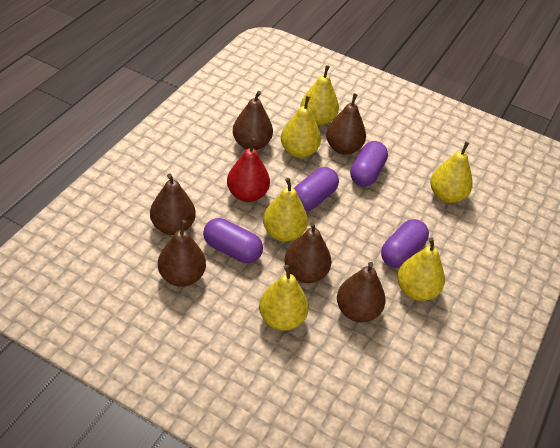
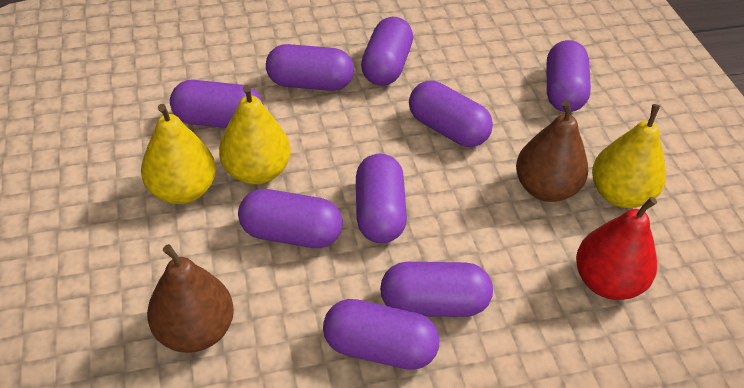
brown pear: [150,173,196,235] [158,220,206,287] [233,91,273,150] [284,222,331,283] [326,93,366,154] [337,262,386,322] = 6 -> [147,244,234,353] [516,100,588,202] = 2
purple capsule: [203,218,263,263] [294,167,339,211] [350,141,388,187] [381,219,429,268] = 4 -> [170,80,263,128] [238,189,343,248] [266,44,354,91] [323,299,440,370] [356,154,407,244] [361,17,413,86] [380,262,493,317] [409,81,493,147] [547,40,591,112] = 9
yellow pear: [259,265,309,331] [263,178,308,242] [281,96,321,158] [300,65,339,126] [397,238,445,301] [430,142,473,203] = 6 -> [141,104,216,204] [219,85,291,185] [592,104,666,208] = 3

